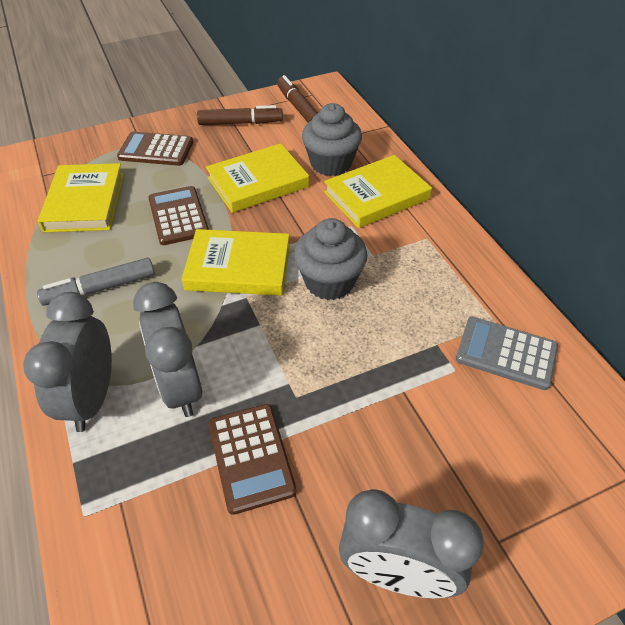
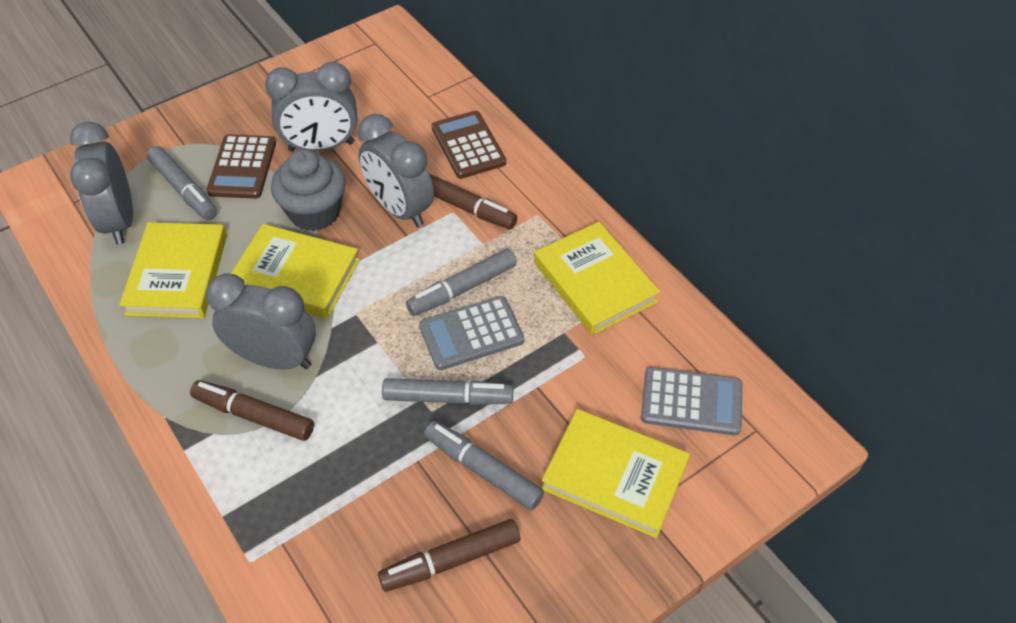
brown calculator: [117,132,193,166] [148,186,209,245] [208,404,297,515] = 3 -> [206,134,276,199] [432,111,506,179] = 2
brown marker: [197,105,283,125] [277,75,318,123] = 2 -> [190,380,314,441] [378,519,520,592] [429,174,517,229] = 3
grey calculator: [456,317,558,390] = 1 -> [419,296,524,370] [641,367,742,436] = 2
grey clock: [23,292,112,432] [133,282,202,417] [339,489,484,598] = 3 -> [70,122,133,245] [206,273,316,370] [265,62,357,152] [358,114,434,228] = 4
grey cupcake: [294,218,368,300] [302,103,362,176] = 2 -> [271,150,346,231] = 1
grey marker: [37,257,155,306] = 1 -> [147,146,217,220] [382,378,513,405] [406,249,516,316] [424,421,544,510] = 4

